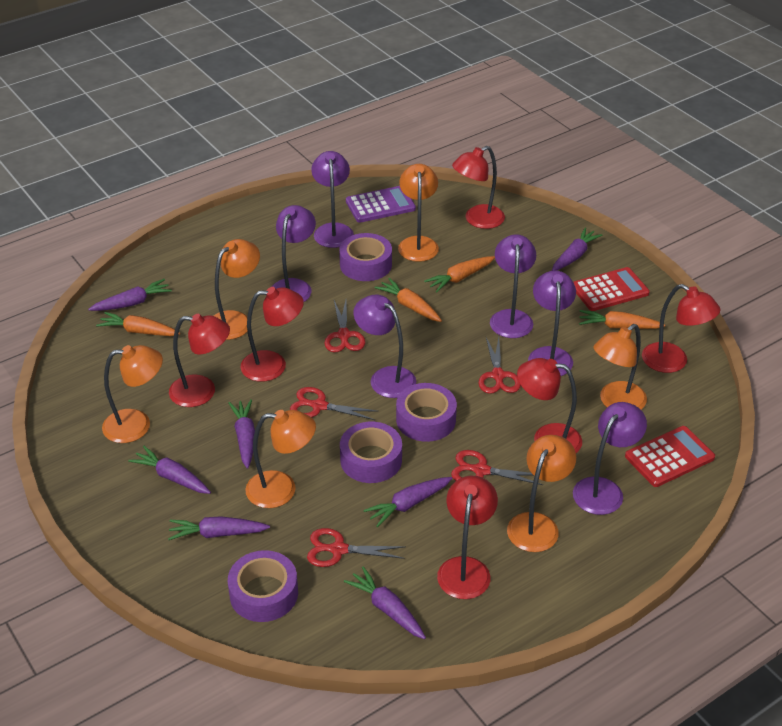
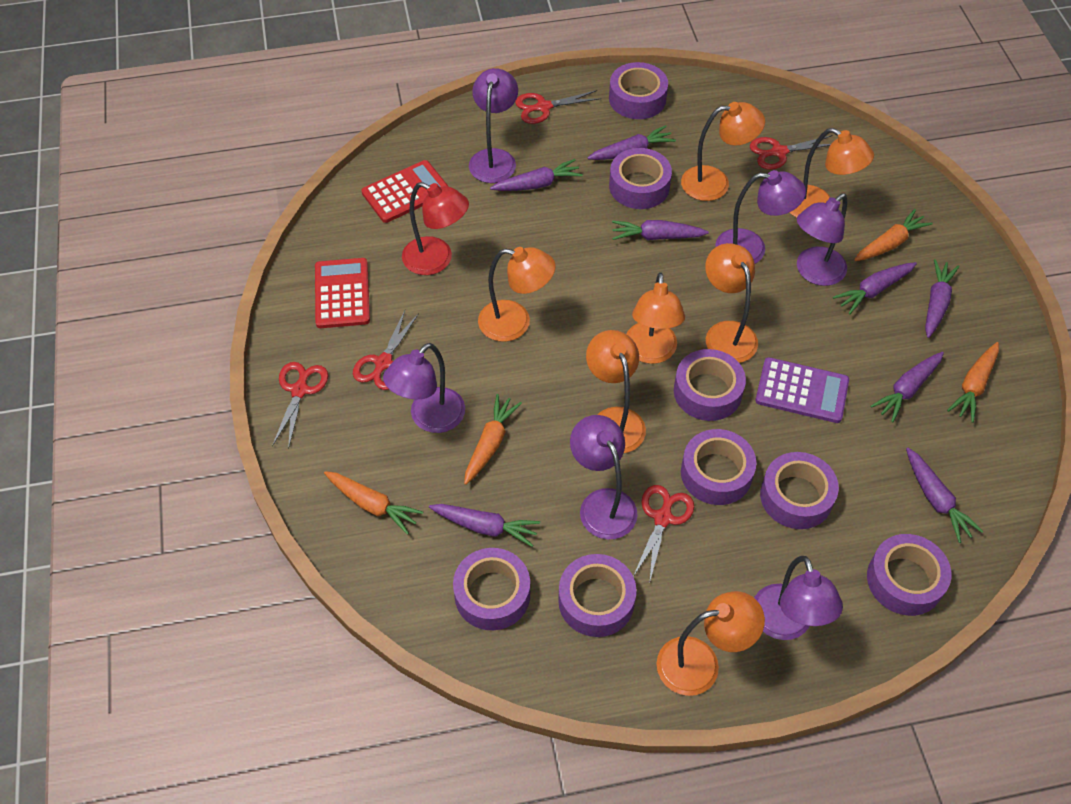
orange lamp: [102,345,163,443] [214,239,260,340] [245,410,316,508] [398,164,439,262] [507,435,576,552] [593,324,647,409] = 6 -> [478,247,556,342] [586,330,646,453] [627,272,685,364] [657,591,765,696] [681,102,765,201] [705,243,758,363] [789,128,874,218] = 7
purple carrot: [88,279,172,311] [128,446,211,494] [168,516,270,540] [229,399,255,469] [344,566,426,639] [364,477,452,527] [552,228,602,271] = 7 -> [429,504,540,547] [490,159,583,191] [587,125,676,160] [612,220,709,240] [833,262,917,314] [870,352,944,422] [906,447,983,543] [925,259,960,338] = 8
purple tape: [228,550,298,622] [339,233,392,281] [340,422,402,483] [396,383,457,442] = 4 -> [453,548,530,630] [558,554,637,637] [609,62,668,119] [609,148,672,209] [674,349,746,421] [681,429,756,505] [760,452,839,529] [867,534,951,616] = 8
red lamp: [169,314,230,407] [240,287,304,382] [437,476,498,599] [452,146,505,229] [517,358,582,453] [642,284,720,373] = 6 -> [402,182,469,275] = 1

